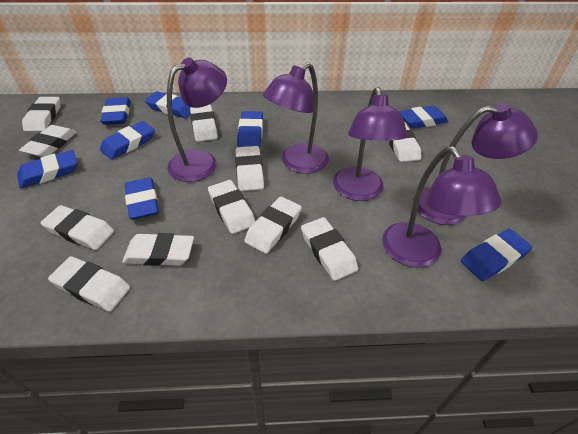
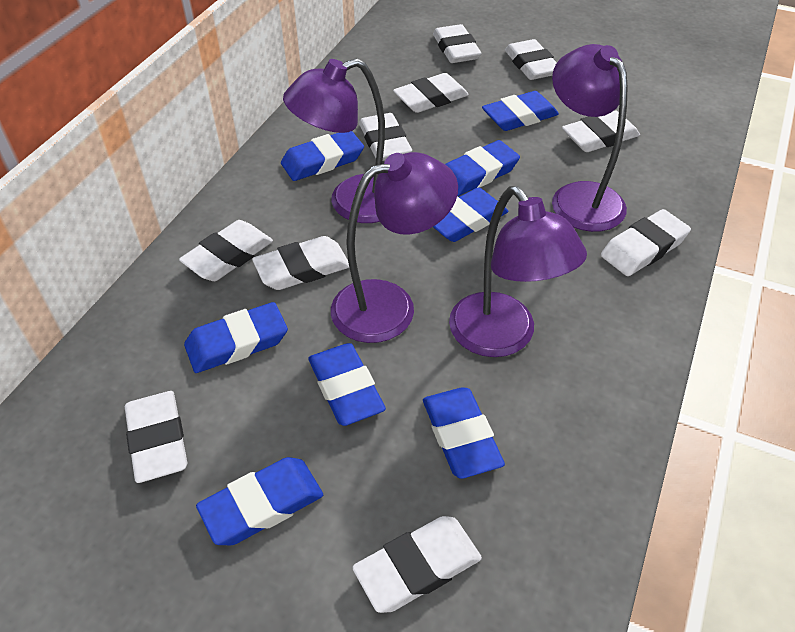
purple lamp: [167,58,227,182] [263,62,329,174] [333,87,408,201] [382,147,502,267] [413,103,538,225] = 5 -> [283,58,385,223] [331,152,458,343] [449,186,587,357] [552,44,628,232] = 4
white eraser: [19,125,77,157] [22,97,60,131] [40,205,114,250] [48,256,130,312] [122,233,194,266] [190,104,218,142] [208,180,255,234] [235,146,264,191] [244,196,302,254] [301,217,358,281] [389,122,421,162] = 11 -> [125,391,187,483] [179,220,273,281] [252,236,349,290] [352,516,482,613] [359,113,412,161] [393,73,469,113] [433,24,482,63] [505,39,557,80] [562,111,640,152] [601,209,691,276] = 10

